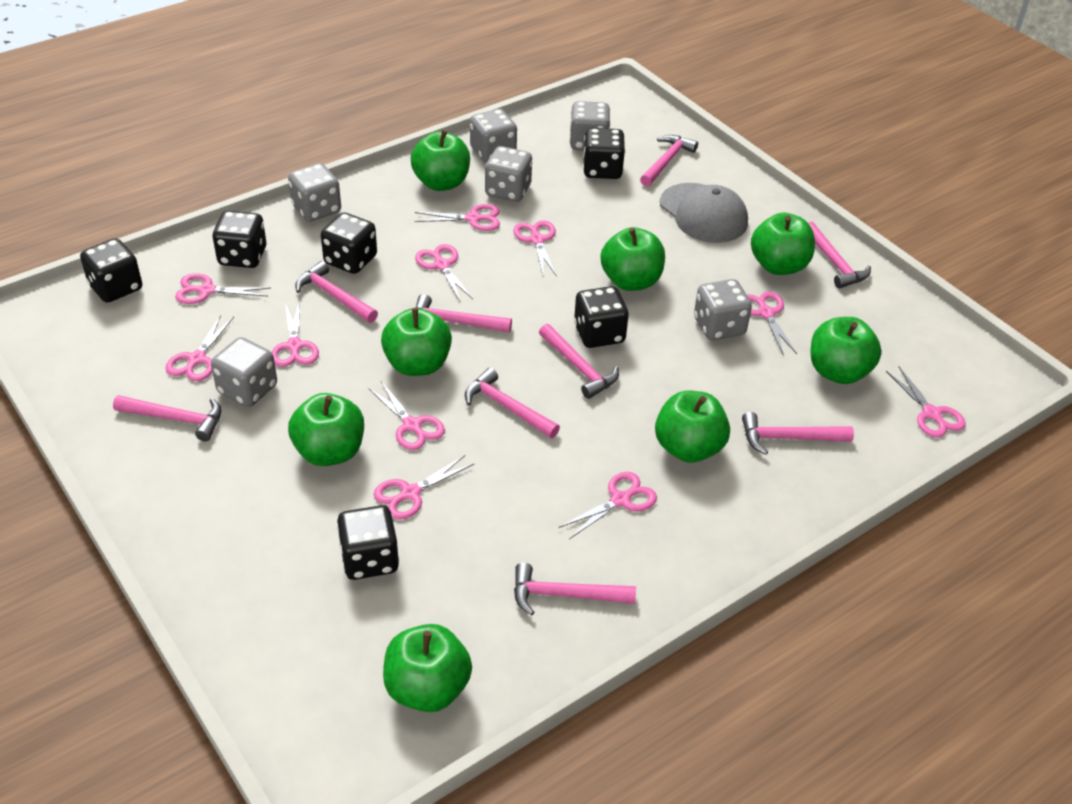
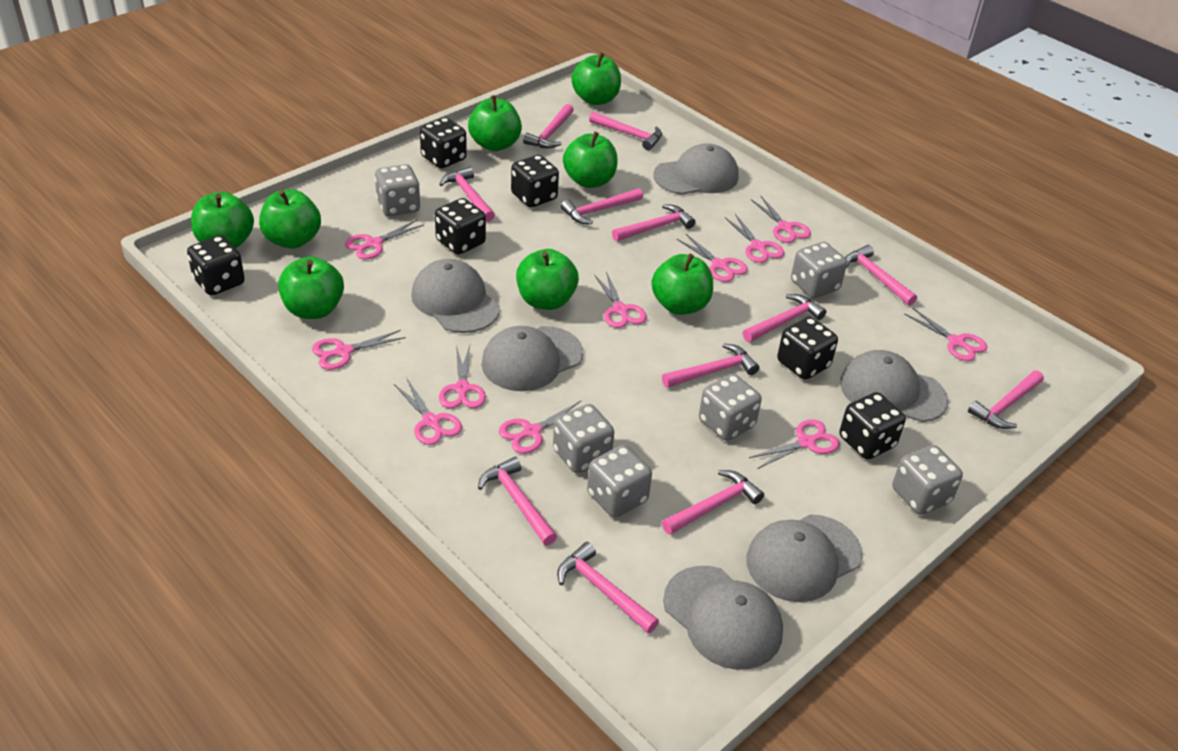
grey cap: [660,183,748,243] = 1 -> [411,259,500,333] [481,326,583,391] [653,143,739,195] [663,566,783,670] [746,514,863,602] [840,350,948,422] = 6
pink hammer: [113,395,222,441] [295,261,378,323] [416,294,512,333] [465,368,560,438] [514,563,636,615] [539,324,619,399] [640,135,698,186] [742,412,854,455] [808,221,871,289] = 9 -> [439,167,495,222] [478,457,557,546] [523,104,574,148] [557,542,659,633] [561,188,643,224] [589,112,662,150] [612,204,695,241] [662,344,759,388] [662,470,764,535] [743,294,826,342] [845,245,917,306] [968,370,1044,429] = 12

